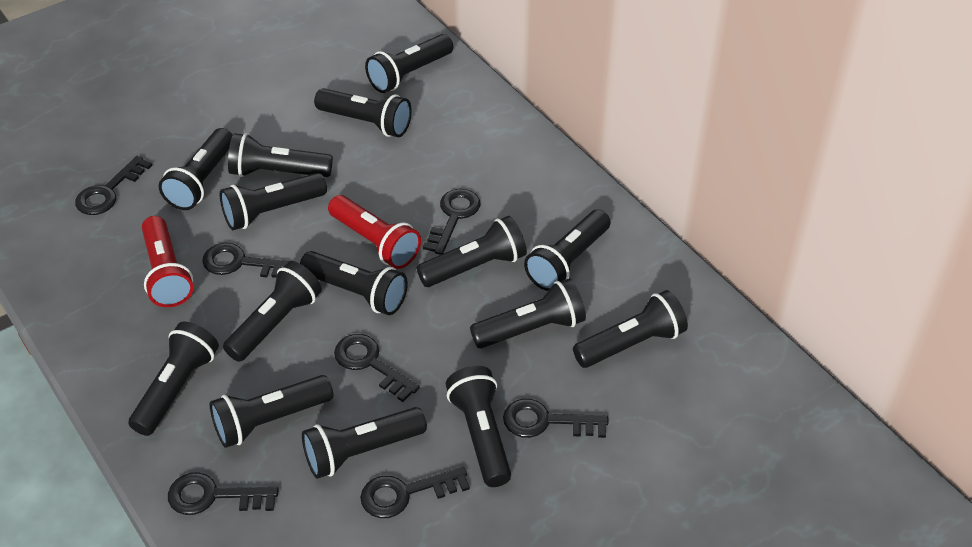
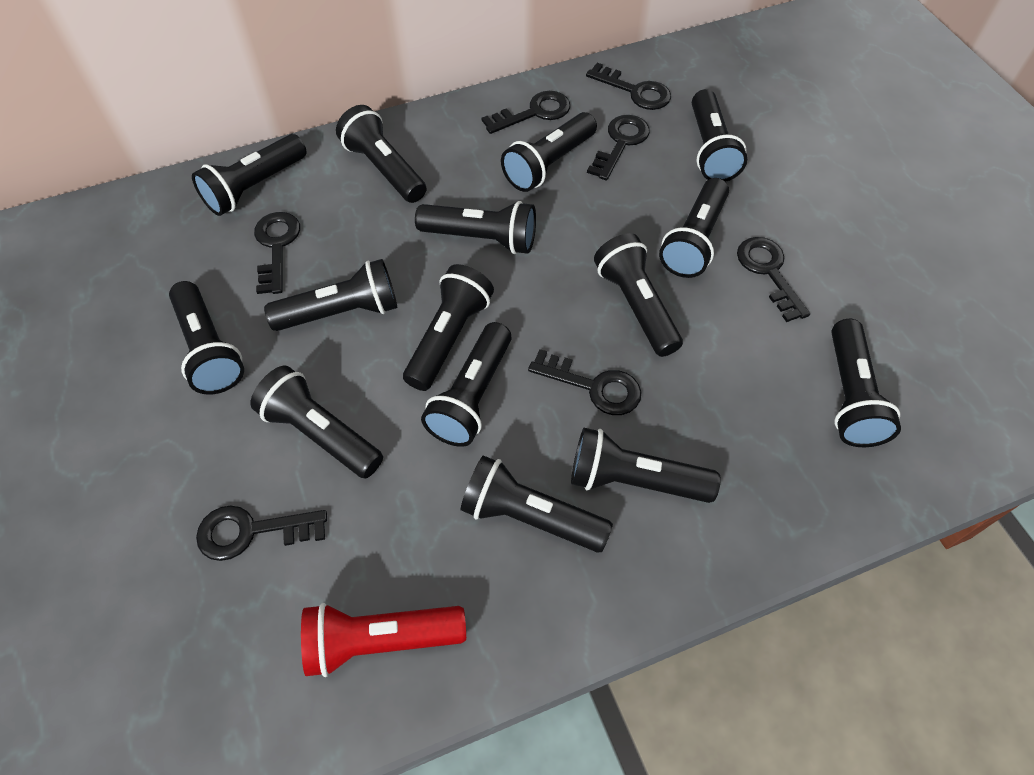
red flashlight: [142,216,193,307] [328,195,421,269] = 2 -> [301,603,466,677] = 1

